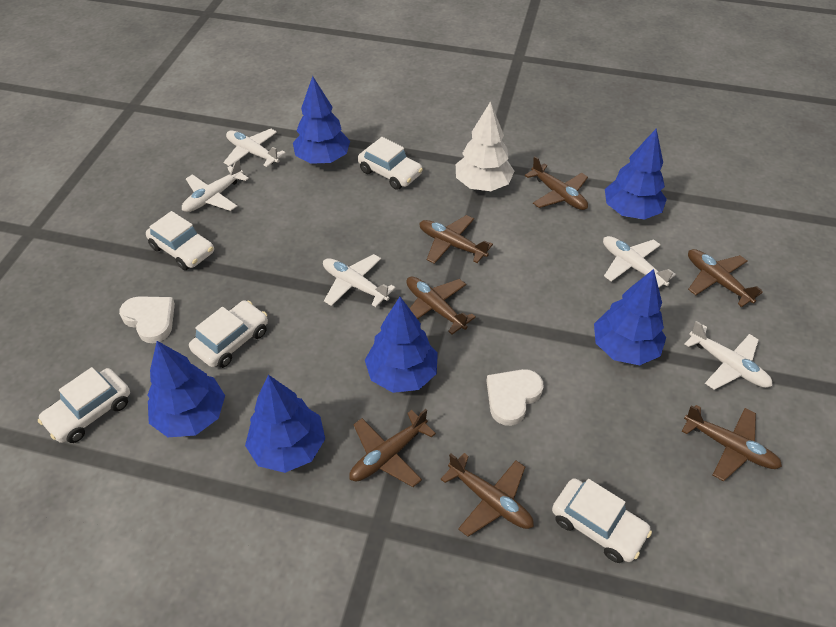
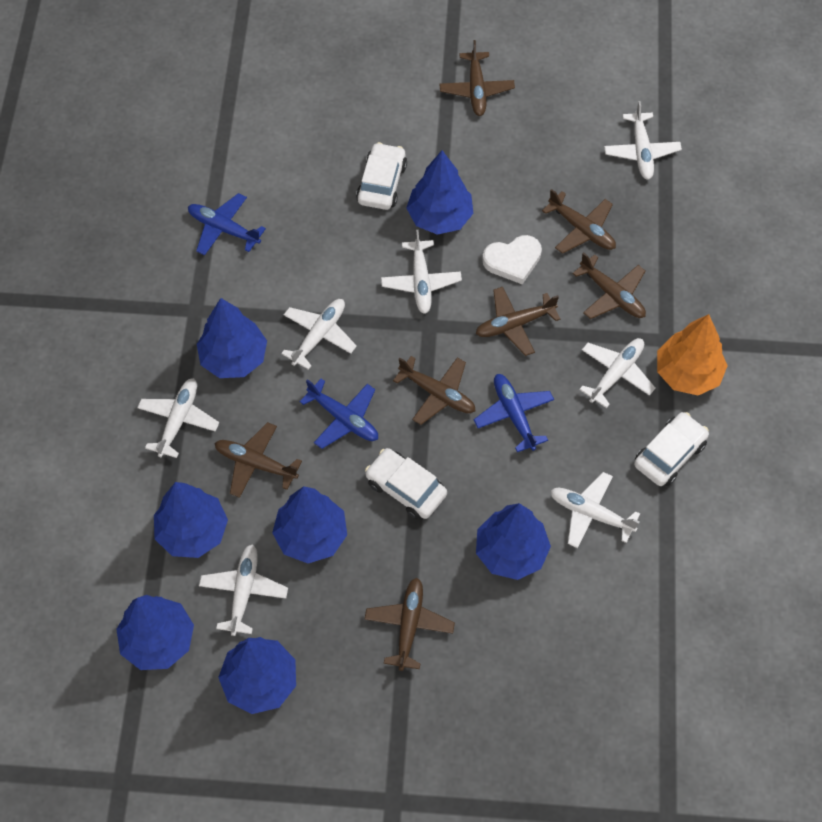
blue plane: none = 0 -> [188,193,266,255] [300,379,378,449] [474,374,554,452] = 3
blue tree: [148,341,225,437] [245,375,325,473] [293,76,350,164] [365,297,438,393] [594,269,666,365] [605,129,667,220] = 6 -> [116,595,194,670] [154,482,228,558] [197,298,267,378] [218,637,296,714] [272,486,347,563] [406,150,474,235] [476,503,551,580] = 7
orange tree: none = 0 -> [657,314,728,395] = 1
white car: [38,367,130,443] [146,211,214,270] [189,300,268,368] [358,137,423,190] [552,478,652,563] = 5 -> [356,142,407,210] [365,448,447,520] [634,412,709,486] = 3
white heart: [119,296,175,343] [487,369,544,426] = 2 -> [482,235,542,284] = 1
white plane: [182,159,249,212] [224,129,286,167] [323,254,395,307] [603,236,676,288] [685,321,773,390] = 5 -> [137,378,219,458] [199,545,288,636] [281,299,357,370] [381,230,462,314] [550,472,640,548] [579,338,655,408] [604,101,682,180] = 7
white tree: [456,101,514,191] = 1 -> none = 0

